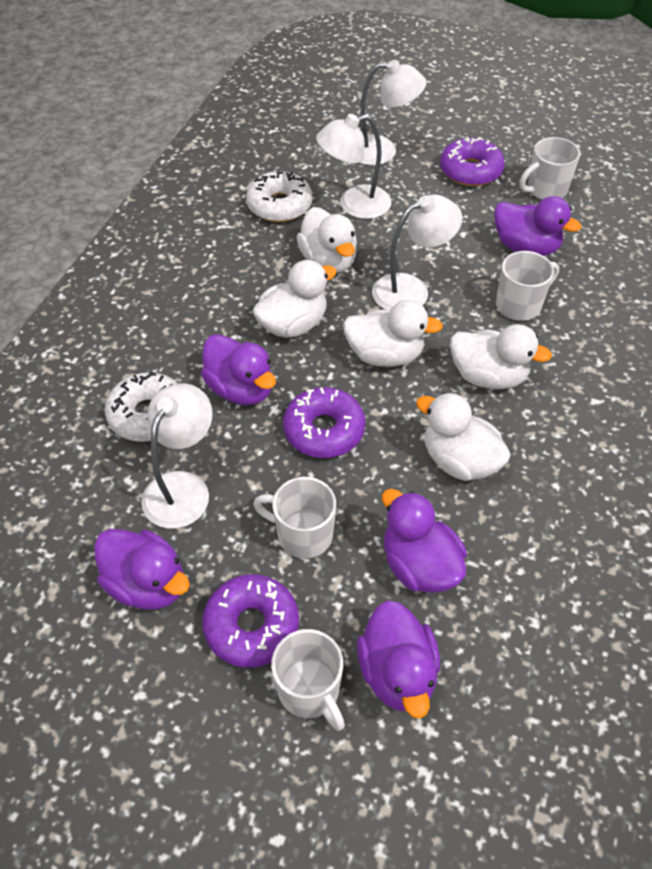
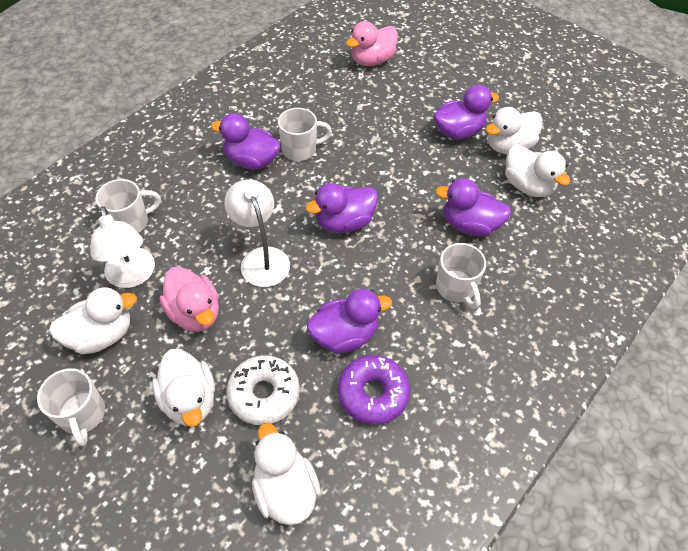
pink duck: none = 0 -> [159,266,219,332] [346,21,398,66] = 2
purple donut: [202,574,299,668] [283,387,365,458] [440,137,505,186] = 3 -> [338,355,410,425] = 1
white donut: [105,371,178,442] [246,171,312,222] = 2 -> [226,355,300,425] = 1
white lamp: [141,383,213,529] [316,114,391,219] [359,60,427,165] [372,194,462,310] = 4 -> [90,206,155,288] [224,179,290,287] = 2

